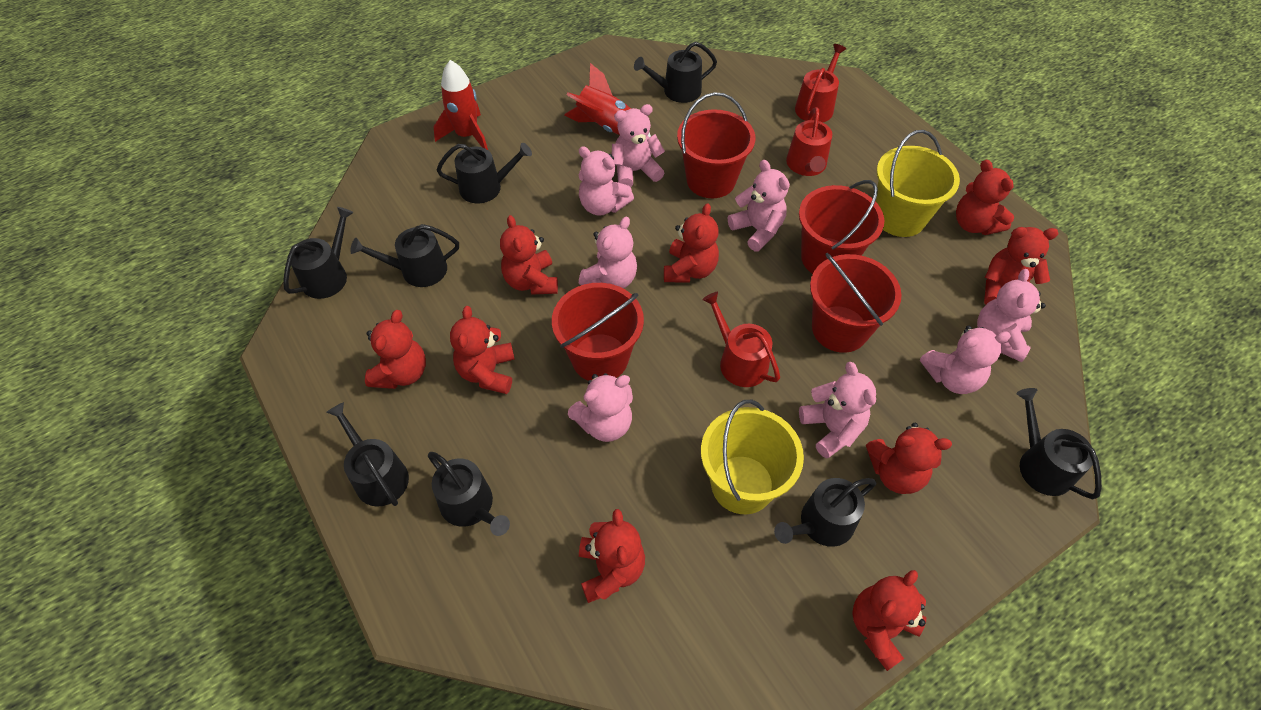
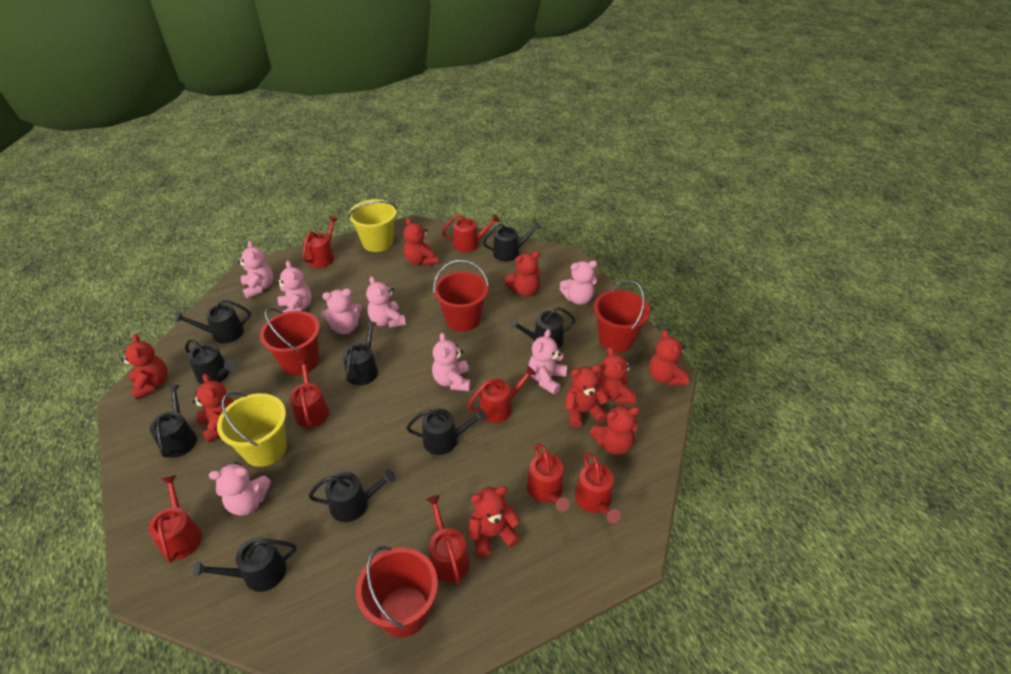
black watering can: [283,207,354,299] [326,402,409,506] [350,224,459,287] [428,452,510,536] [436,143,532,203] [634,42,717,103] [774,478,876,547] [1016,388,1102,499] = 8 -> [150,385,197,458] [175,300,251,343] [185,339,237,385] [193,537,296,592] [308,469,396,522] [343,321,378,385] [406,408,487,455] [483,221,541,262] [509,307,576,349] = 9
red rocket: [433,60,488,150] [564,63,651,137] = 2 -> none = 0
red watering can: [702,292,780,387] [786,107,832,176] [795,44,846,122] = 3 -> [149,475,202,563] [290,359,329,428] [303,216,338,268] [426,495,470,586] [442,214,500,252] [468,366,536,423] [527,443,570,512] [575,452,621,523] = 8

